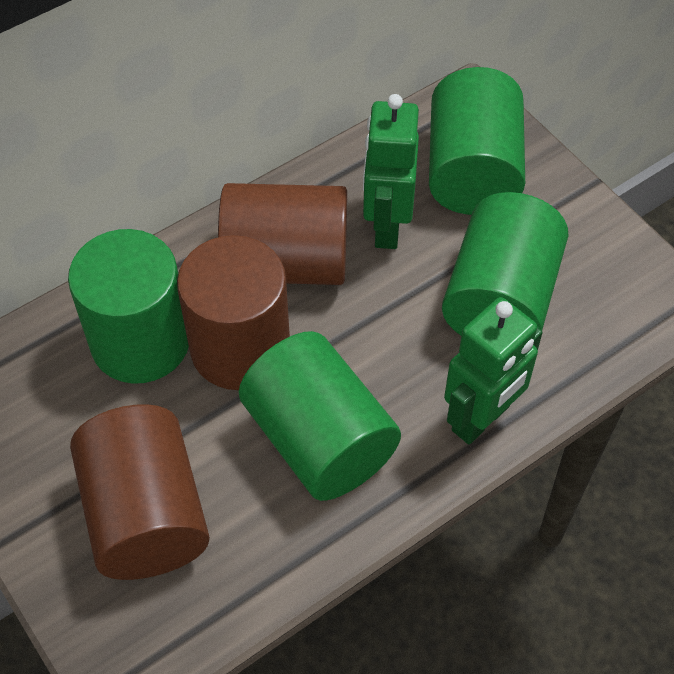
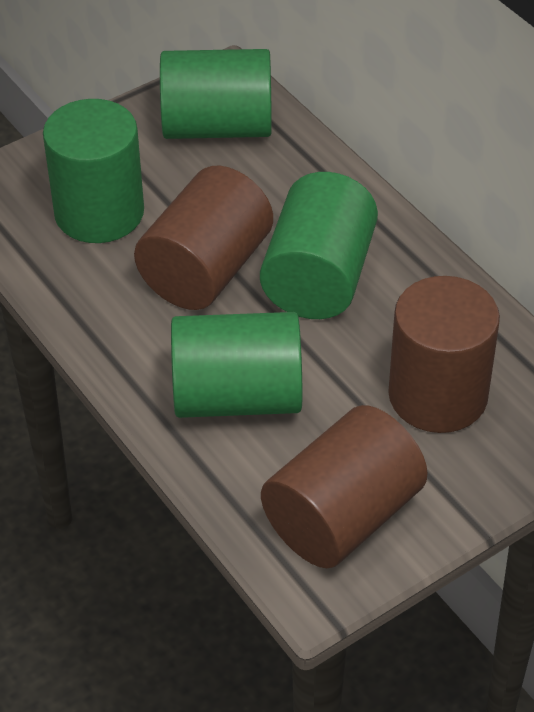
green robot: [363,94,419,249] [444,297,543,445] = 2 -> none = 0

